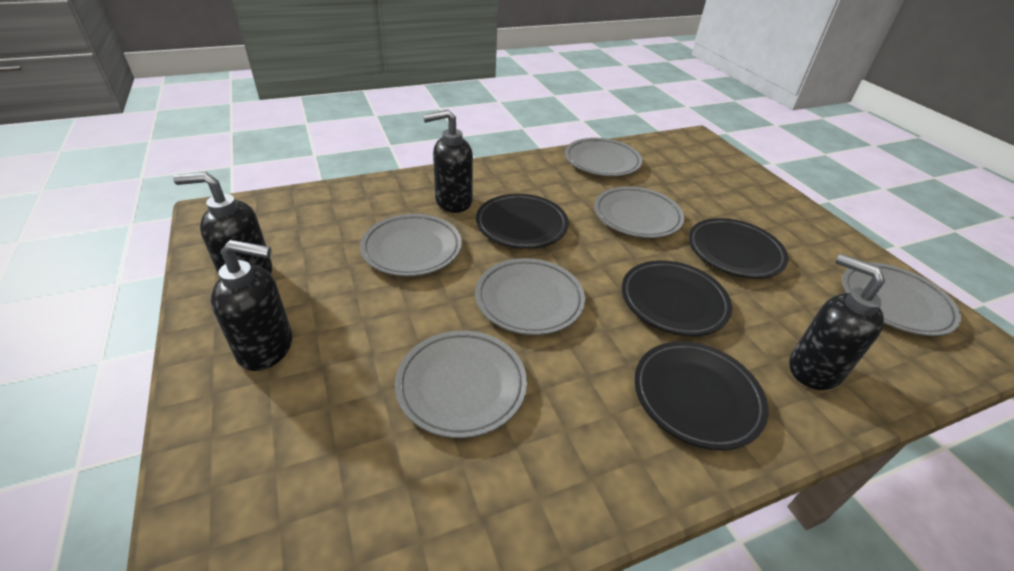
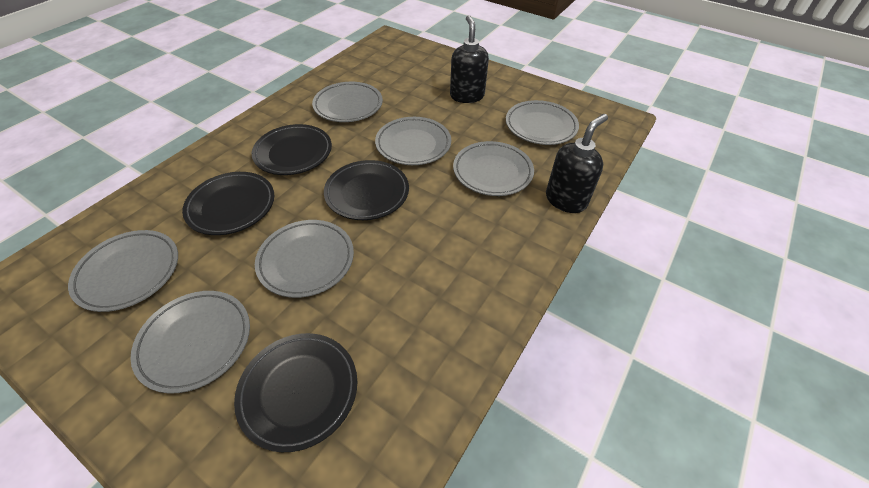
black soap dispenser: [173,172,272,278] [211,240,292,371] [423,109,473,213] [789,254,885,390] = 4 -> [450,15,489,103] [546,114,608,213] = 2
grey plate: [360,214,462,276] [395,331,527,438] [475,258,585,335] [565,138,642,176] [594,186,684,238] [842,262,961,336] = 6 -> [68,230,178,312] [131,291,250,394] [255,220,354,298] [312,82,383,122] [375,117,451,165] [453,141,534,196] [506,100,579,145] = 7

